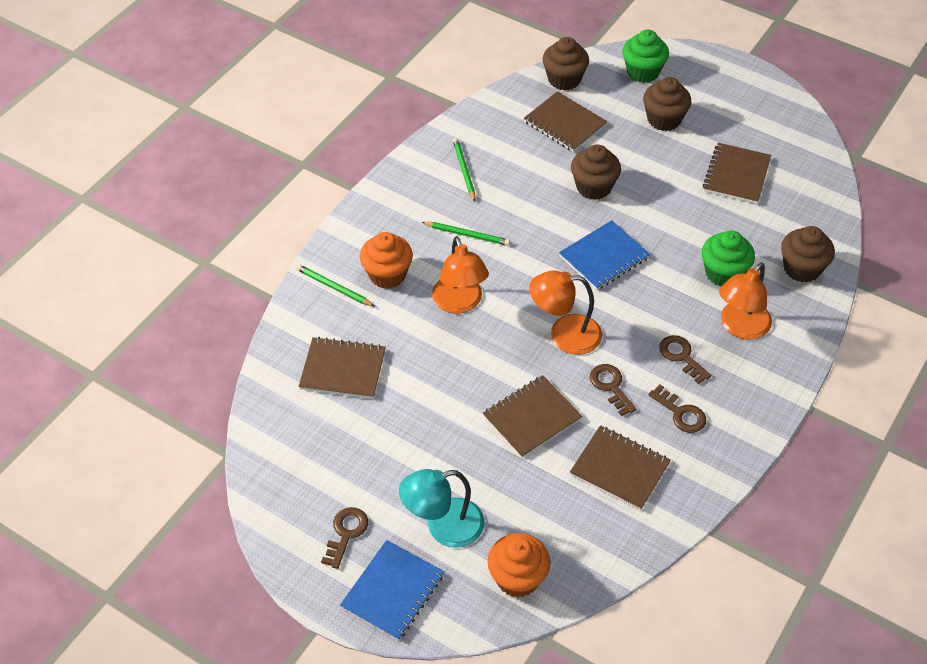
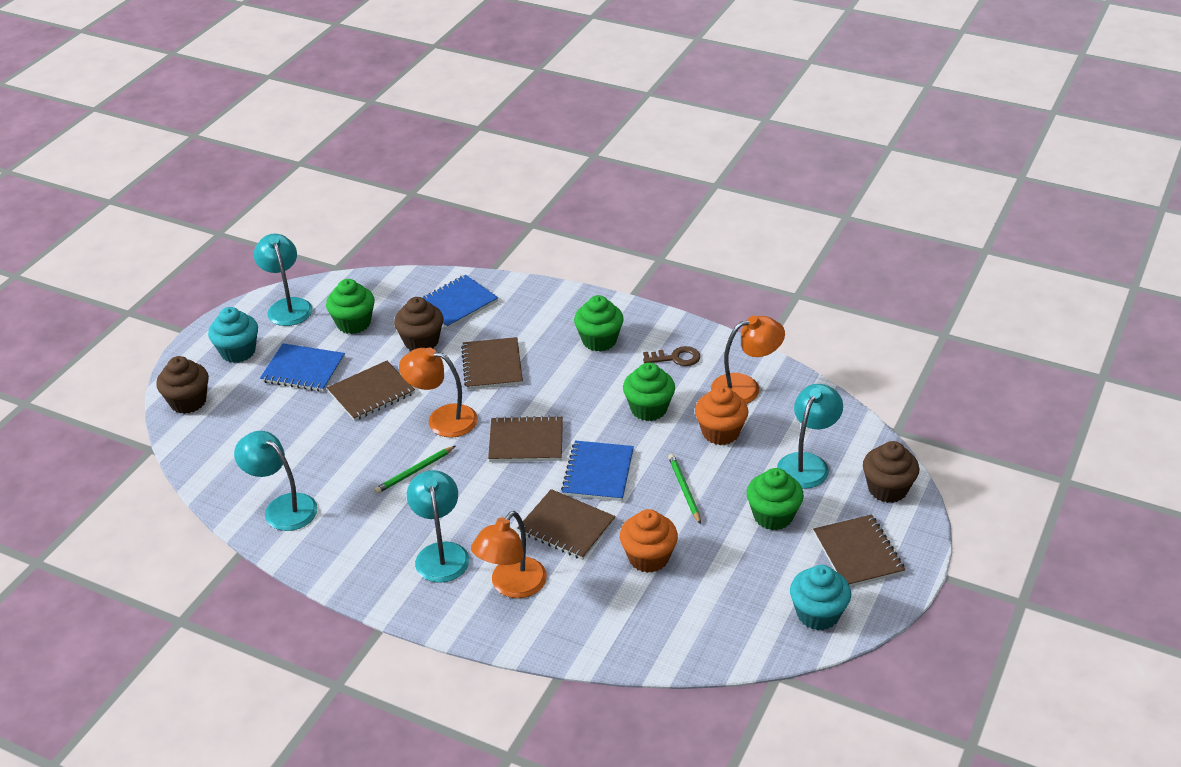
blue notebook: [340,540,444,641] [559,220,650,290] = 2 -> [260,343,345,392] [423,275,498,329] [561,441,634,501] = 3
brown cupcake: [542,37,589,91] [571,145,621,200] [643,77,691,131] [781,226,835,283] = 4 -> [156,356,209,414] [394,297,444,351] [863,441,919,503] = 3
brown key: [321,507,368,569] [590,364,636,416] [648,385,706,433] [659,335,711,384] = 4 -> [643,346,700,366] = 1
green cupcake: [622,29,669,83] [702,230,755,286] = 2 -> [326,279,375,334] [574,295,624,352] [623,362,675,421] [746,468,804,530] = 4
green pencil: [296,264,375,307] [422,222,510,246] [453,138,475,202] = 3 -> [374,446,455,494] [668,454,701,524] = 2
turquoise cupcake: none = 0 -> [208,307,258,363] [790,565,851,630] = 2
turquoise lamp: [399,469,485,548] = 1 -> [234,431,318,531] [254,234,313,326] [407,470,469,583] [777,384,843,489] = 4

